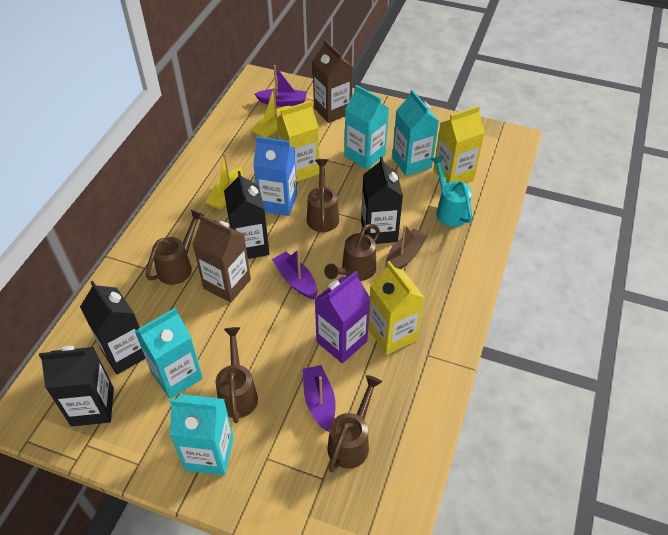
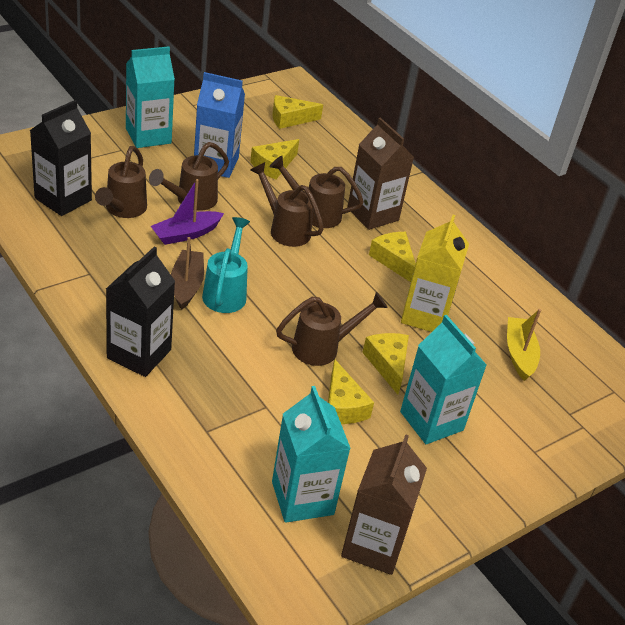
black carton: [39,346,114,426] [80,281,145,374] [224,171,270,259] [361,156,403,244] = 4 -> [30,100,92,216] [106,247,175,377] = 2
purple boat: [255,65,307,107] [272,249,317,299] [303,365,336,432] = 3 -> [151,179,224,245] = 1
purple carton: [315,271,371,363] = 1 -> none = 0
turquoise carton: [134,307,203,399] [170,394,234,475] [345,85,389,170] [392,89,439,176] = 4 -> [126,46,175,148] [272,386,351,523] [400,315,487,444] = 3
yellow boat: [206,153,243,210] [251,87,292,138] = 2 -> [507,309,541,381] = 1
yellow carton: [277,101,319,182] [368,261,425,355] [433,106,485,183] = 3 -> [401,215,469,332] = 1
yellow cheese: none = 0 -> [250,139,299,180] [272,95,323,129] [328,359,374,424] [362,333,409,395] [369,232,416,282] = 5

